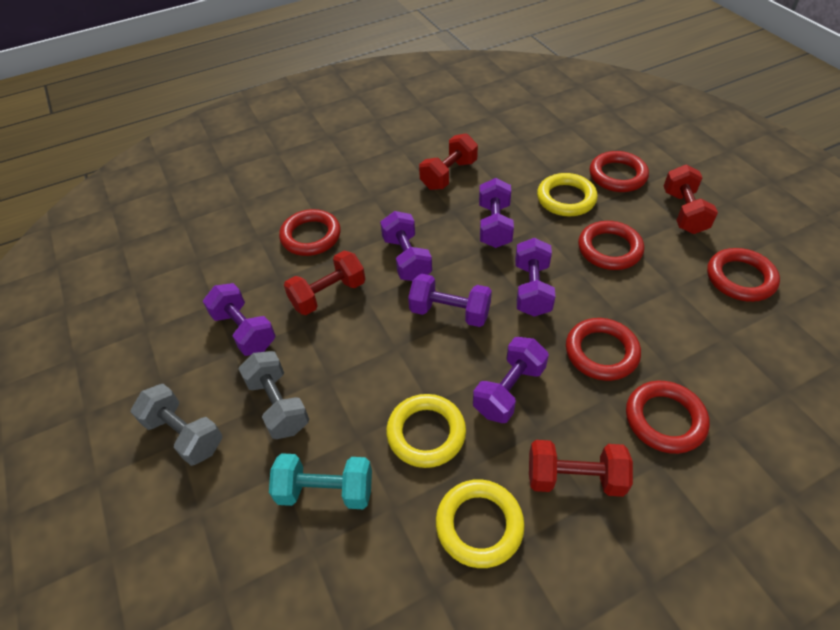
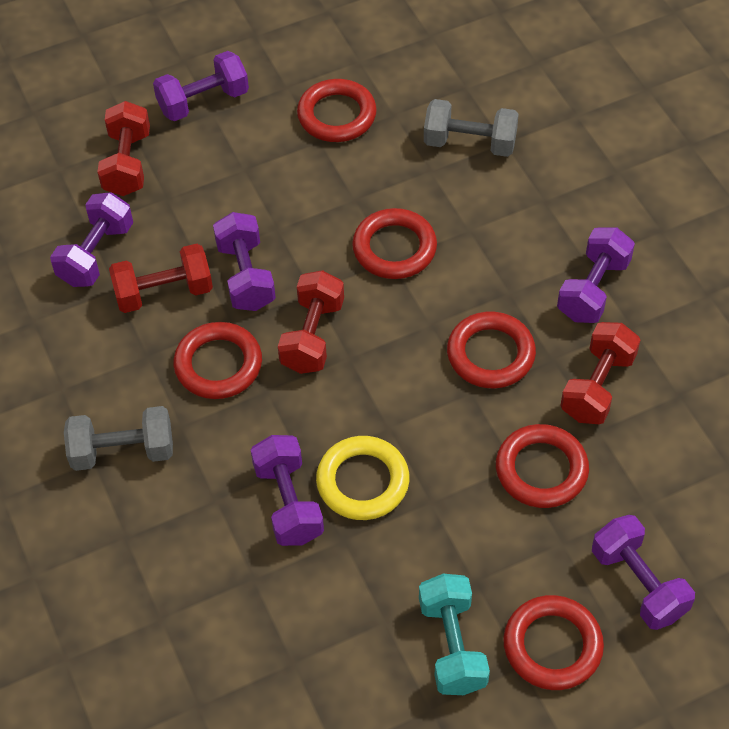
yellow ring: [386,394,466,468] [436,479,525,568] [537,173,598,216] = 3 -> [316,436,409,520] = 1

